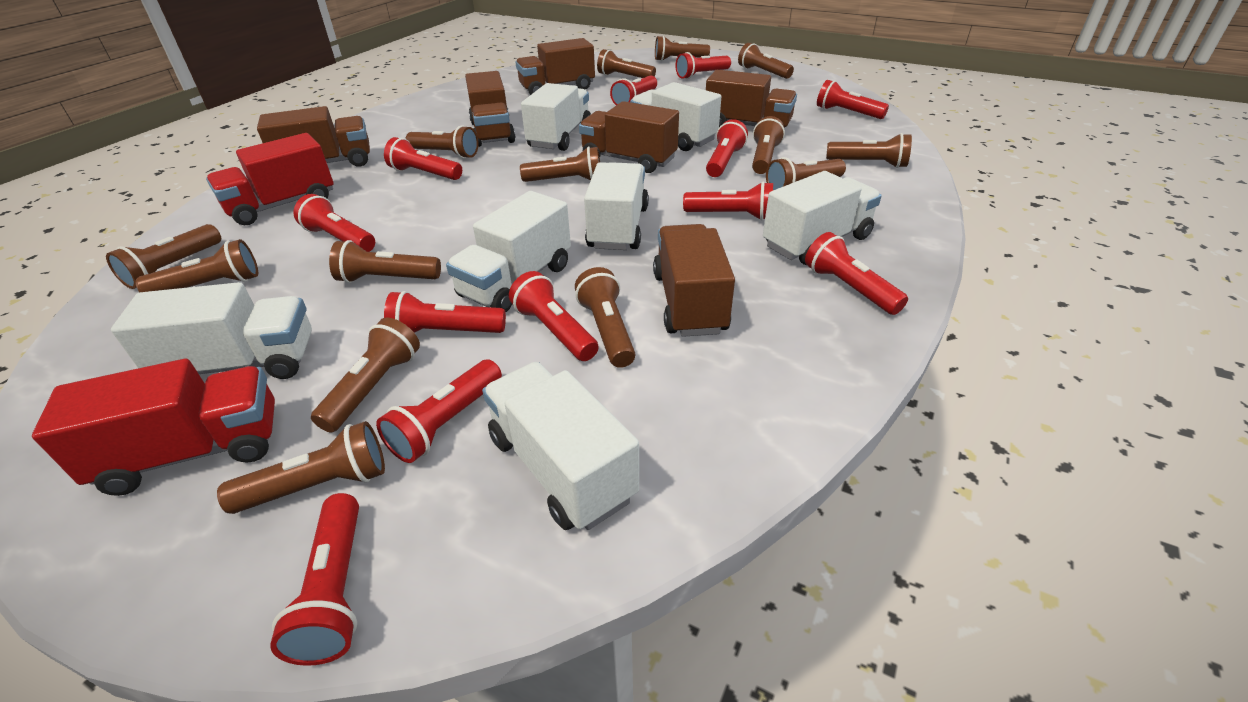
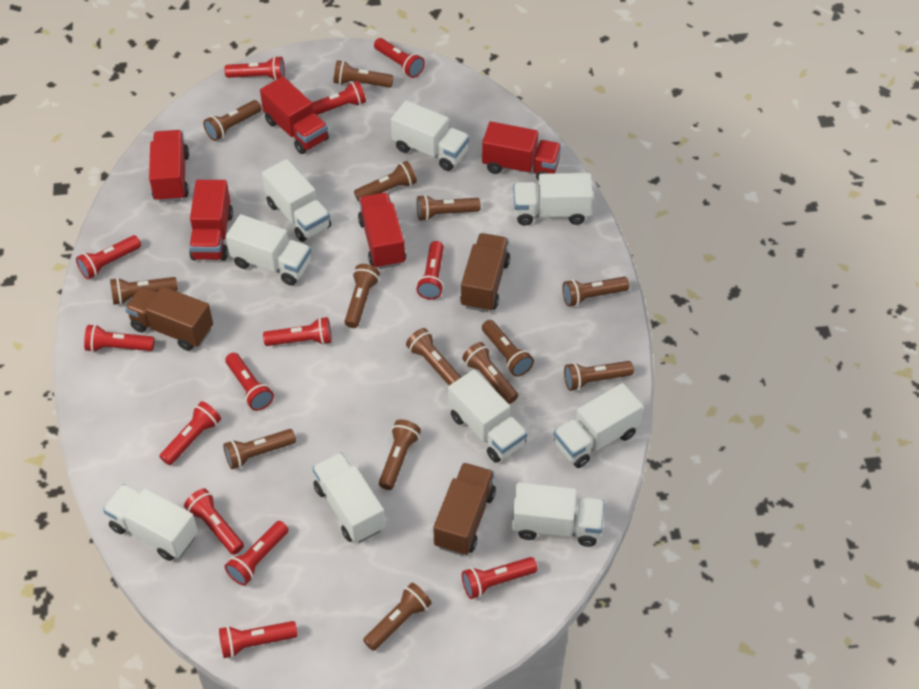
brown truck: [257,106,370,167] [465,71,515,147] [516,38,595,95] [579,101,679,173] [653,224,735,337] [706,70,797,128] = 6 -> [125,286,213,351] [433,463,496,556] [460,233,510,312] = 3
red flashlight: [270,493,359,666] [293,194,375,252] [376,359,502,463] [384,137,462,180] [384,291,506,333] [509,271,599,361] [610,75,657,105] [675,52,731,79] [683,182,773,221] [706,119,748,177] [805,232,908,315] [817,80,889,119] = 12 -> [76,235,141,279] [84,324,155,352] [159,401,221,465] [184,489,244,555] [219,621,298,658] [224,56,285,80] [225,353,274,411] [225,521,289,586] [263,317,332,346] [312,81,366,115] [374,38,425,78] [416,241,444,300] [462,557,537,599] = 13
red truck: [32,359,275,496] [206,133,334,225] = 2 -> [149,130,189,202] [189,180,233,261] [260,76,329,154] [358,193,406,269] [482,121,562,181] = 5
white truck: [111,282,312,379] [446,191,571,313] [482,362,639,530] [521,83,591,151] [584,162,649,250] [630,82,721,151] [763,171,882,265] = 7 -> [103,484,198,561] [226,214,311,285] [262,159,331,242] [312,453,385,543] [391,100,470,171] [448,370,527,463] [512,482,605,547] [513,173,593,226] [554,383,643,468] = 9

